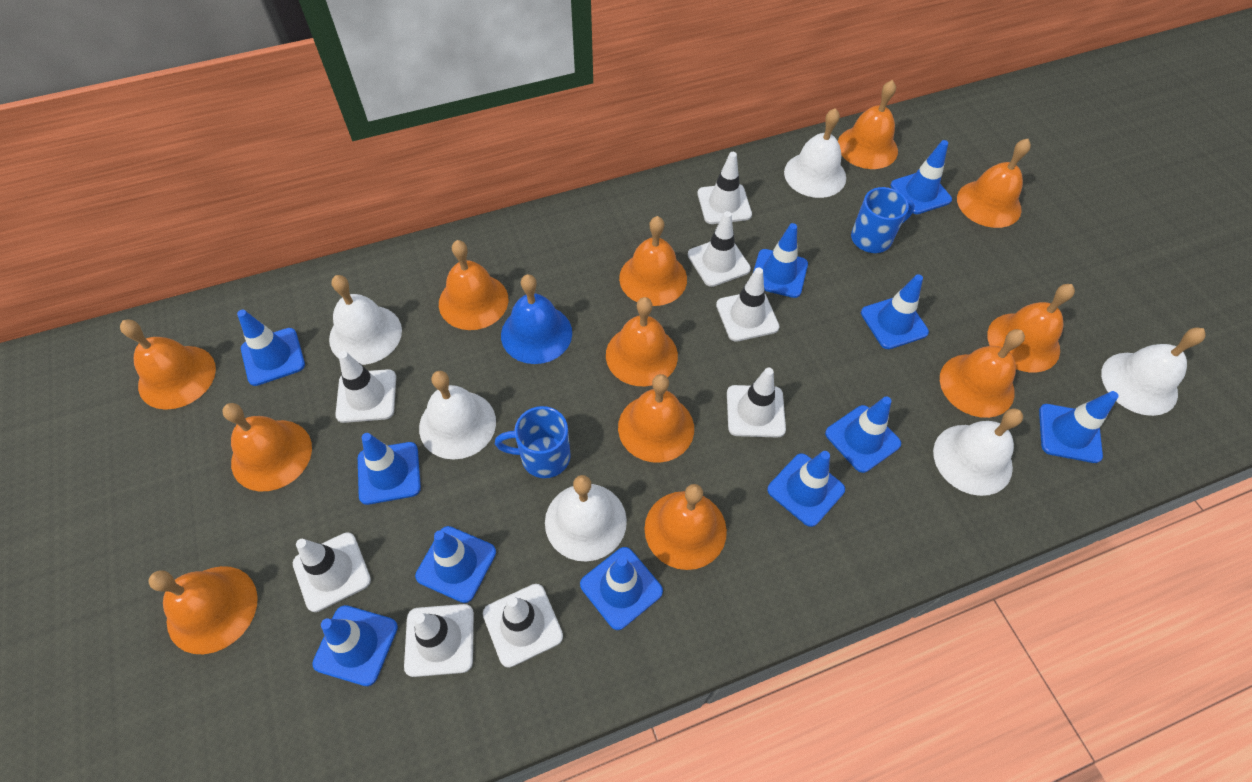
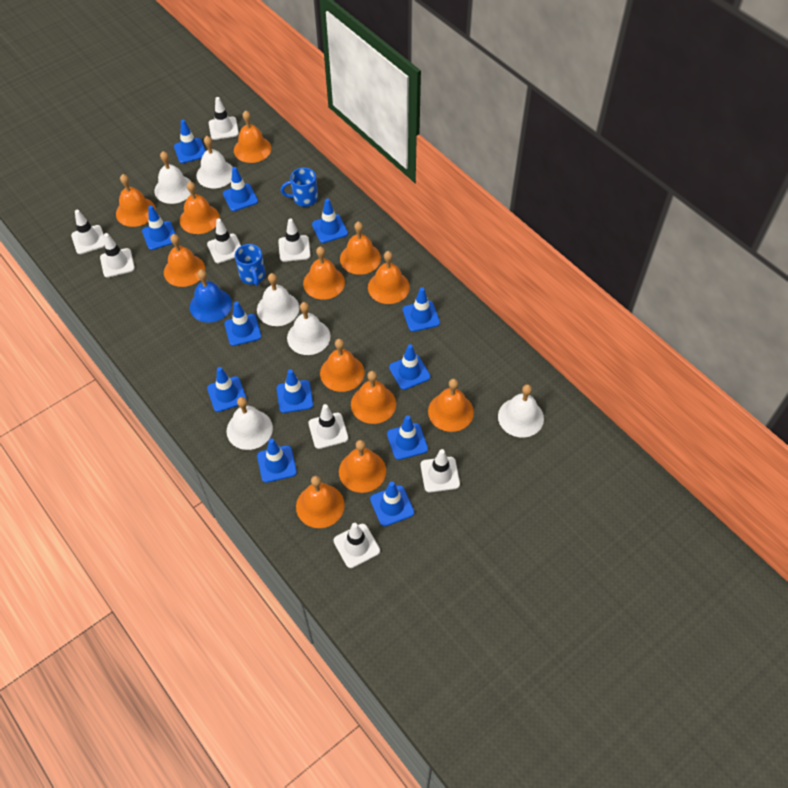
blue traffic cone: [237,310,305,386] [312,605,398,686] [358,433,421,505] [415,526,496,603] [580,547,663,630] [753,223,808,298] [767,451,845,527] [825,397,901,473] [861,274,929,349] [890,140,952,214] [1039,391,1119,463] = 11 -> [142,205,176,250] [174,120,206,163] [207,367,247,412] [223,167,258,211] [224,301,261,346] [257,438,297,483] [277,369,313,413] [312,198,348,243] [370,481,414,526] [387,415,428,460] [389,344,430,390] [403,287,440,332] = 12

